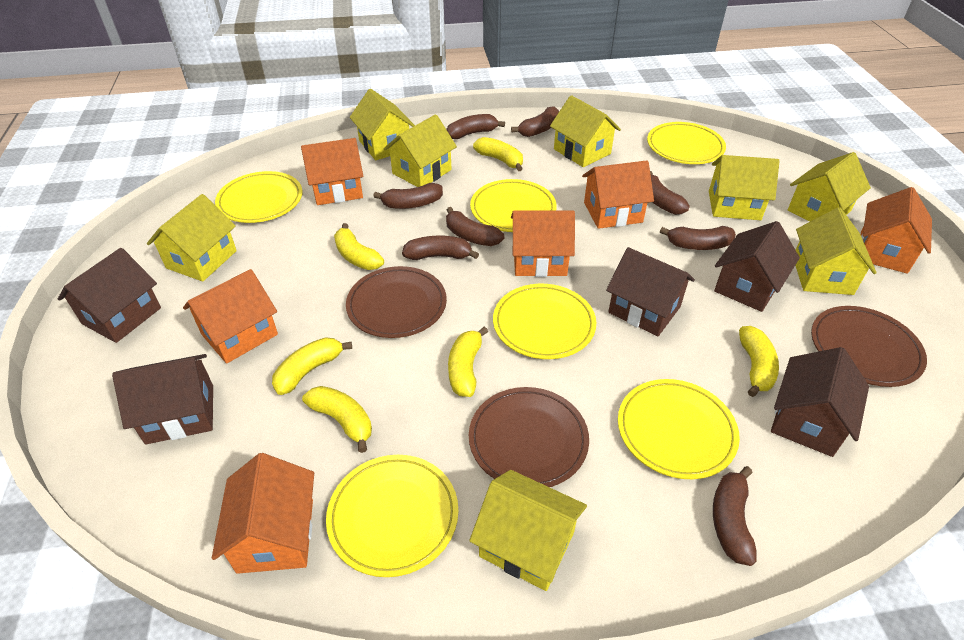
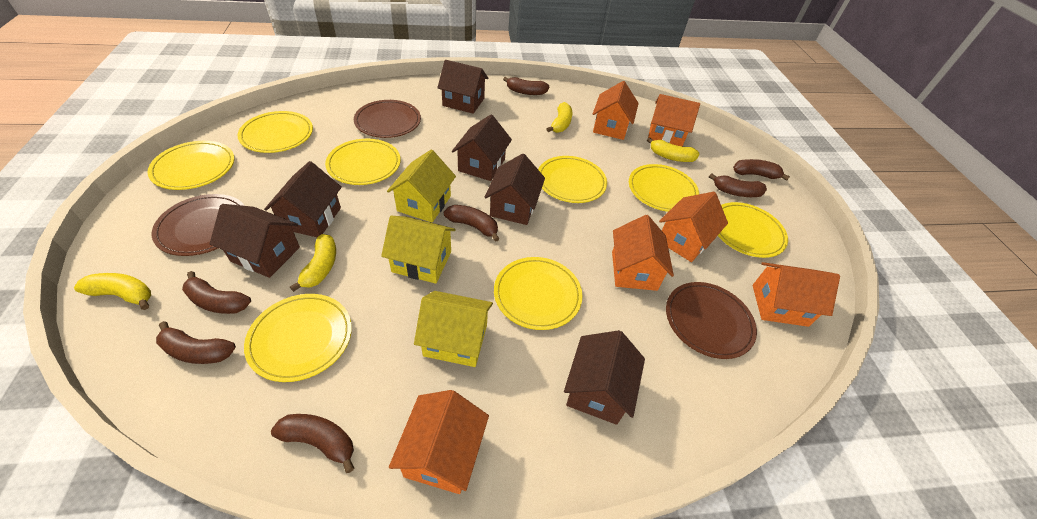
brown banana: [373,183,443,209] [402,236,479,260] [446,114,505,139] [446,207,504,246] [511,106,559,137] [650,171,690,215] [660,226,736,250] [713,466,757,566] = 8 -> [156,321,236,364] [182,271,251,314] [271,414,354,473] [444,205,499,242] [503,77,550,95] [709,173,767,197] [733,159,790,181] = 7
brown house: [58,248,161,343] [112,354,213,445] [606,247,695,336] [714,221,800,312] [771,347,869,457] = 5 -> [210,204,300,278] [264,161,342,237] [437,60,488,114] [452,115,512,181] [485,154,545,225] [564,330,645,425] = 6
yellow banana: [272,337,352,395] [302,386,372,453] [334,223,384,270] [448,327,488,397] [473,137,523,171] [739,326,779,397] = 6 -> [74,273,151,310] [290,234,336,292] [546,102,572,133] [647,137,699,162] = 4
yellow house: [147,194,237,282] [350,89,415,160] [384,114,457,187] [469,470,587,591] [550,95,621,167] [709,155,779,220] [788,152,871,222] [795,207,877,295] = 8 -> [381,216,455,284] [387,150,456,222] [414,291,493,367] = 3
yellow plate: [215,171,302,223] [326,455,459,577] [470,179,557,232] [493,284,596,359] [618,379,740,479] [647,122,726,164] = 6 -> [147,141,234,190] [237,111,313,153] [244,294,352,382] [325,139,401,185] [494,257,582,330] [538,156,607,203] [629,164,699,212] [718,202,788,258] = 8

